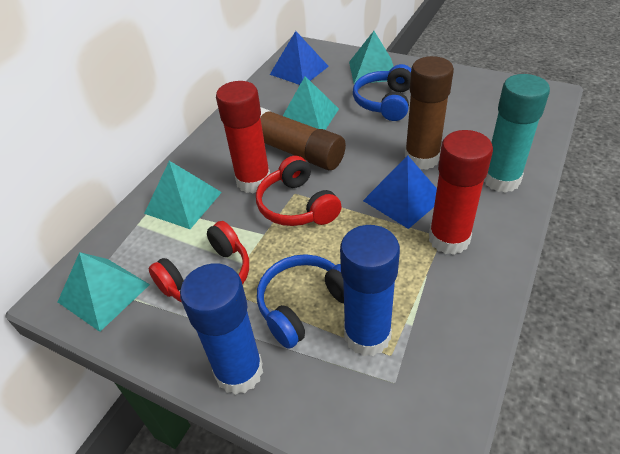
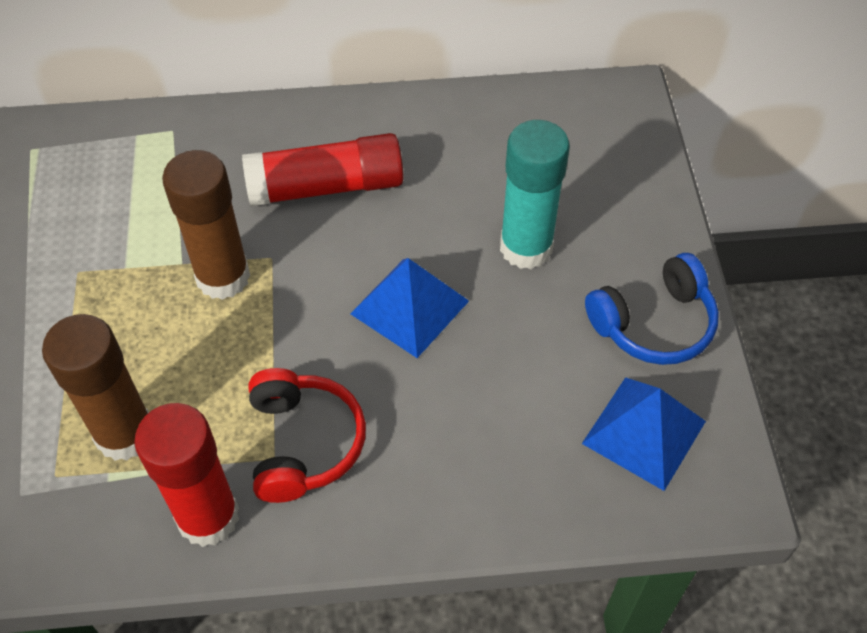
blue glue stick: [180,263,263,395] [340,225,400,356] = 2 -> none = 0
blue headphones: [257,254,344,349] [353,64,411,121] = 2 -> [585,253,719,365] = 1
red headphones: [148,221,249,302] [256,156,342,226] = 2 -> [248,368,366,503] = 1
turquoise pyramid: [58,252,150,332] [144,161,222,229] [283,76,339,130] [349,31,394,84] = 4 -> none = 0

